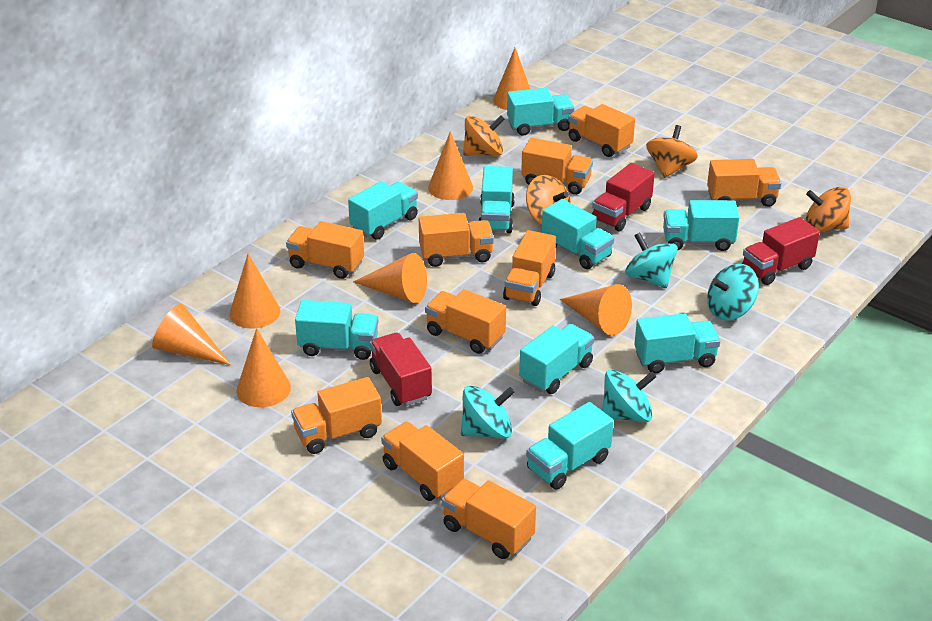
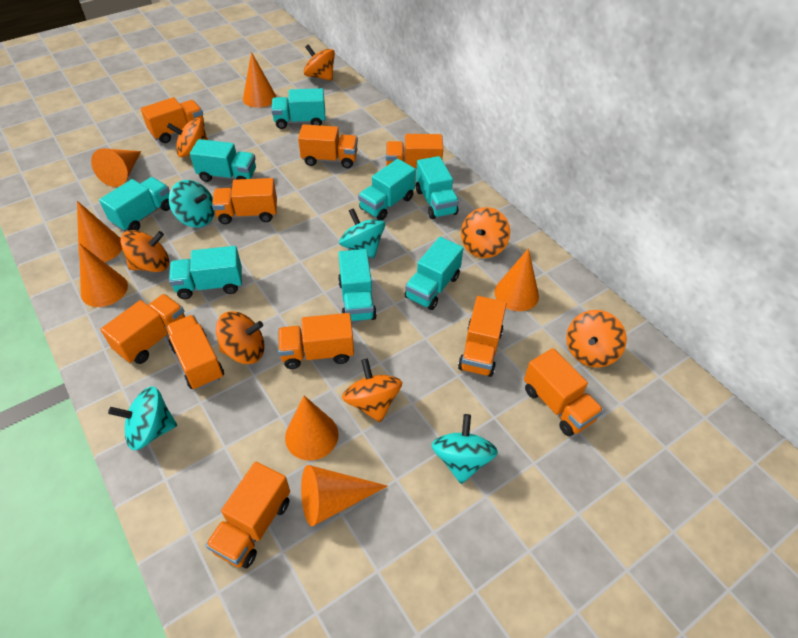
orange spinning top: [463,116,505,156] [526,175,571,225] [646,125,698,178] [805,187,851,233] = 4 -> [121,230,169,272] [167,118,208,157] [216,311,265,364] [304,44,335,81] [342,358,402,423] [461,207,510,258] [566,310,627,367] = 7
red truck: [370,332,432,406] [592,163,655,231] [742,217,820,285] = 3 -> none = 0
turquoise truck: [295,300,378,360] [348,181,418,240] [479,166,515,233] [507,88,574,136] [519,324,594,394] [526,402,614,489] [542,199,614,269] [634,313,720,373] [663,200,740,251] = 9 -> [99,177,170,232] [169,246,242,299] [190,139,256,182] [271,88,325,129] [338,249,377,321] [358,159,416,220] [405,237,463,310] [416,156,459,219] = 8

